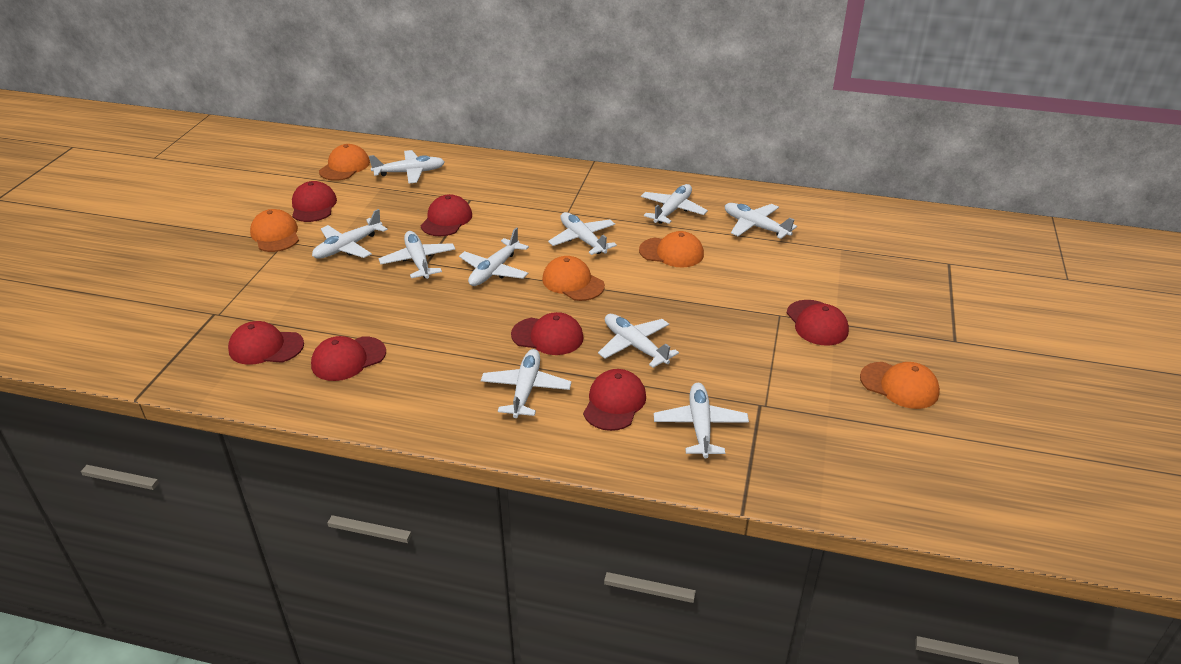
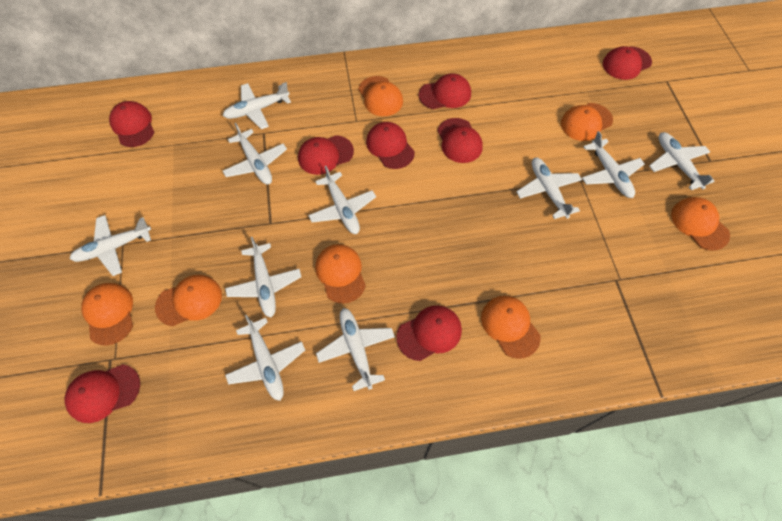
orange cap: [250,209,299,252] [319,144,370,181] [542,256,605,301] [639,231,704,268] [860,362,940,409] = 5 -> [81,283,133,346] [155,275,222,326] [315,244,366,303] [358,76,403,116] [481,296,541,359] [561,103,613,141] [671,197,730,251] = 7
red cap: [228,321,304,365] [292,181,337,222] [311,336,386,381] [420,194,472,236] [511,312,584,355] [583,369,646,431] [787,300,849,346] = 7 -> [65,364,140,423] [109,101,154,147] [298,135,354,175] [366,122,415,169] [396,305,462,361] [419,73,471,109] [437,118,483,163] [603,46,652,80] = 8

